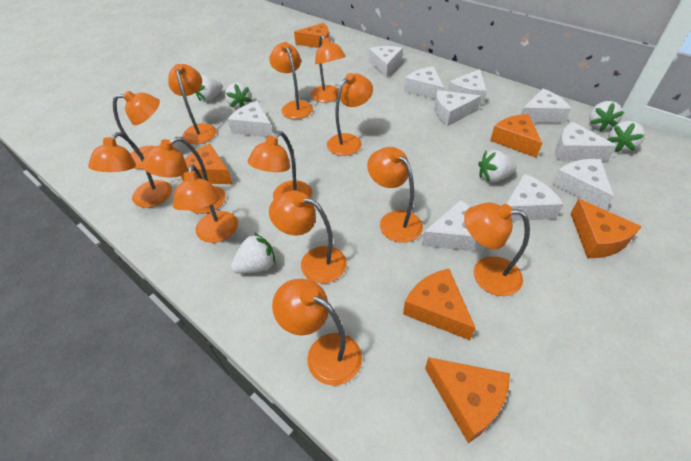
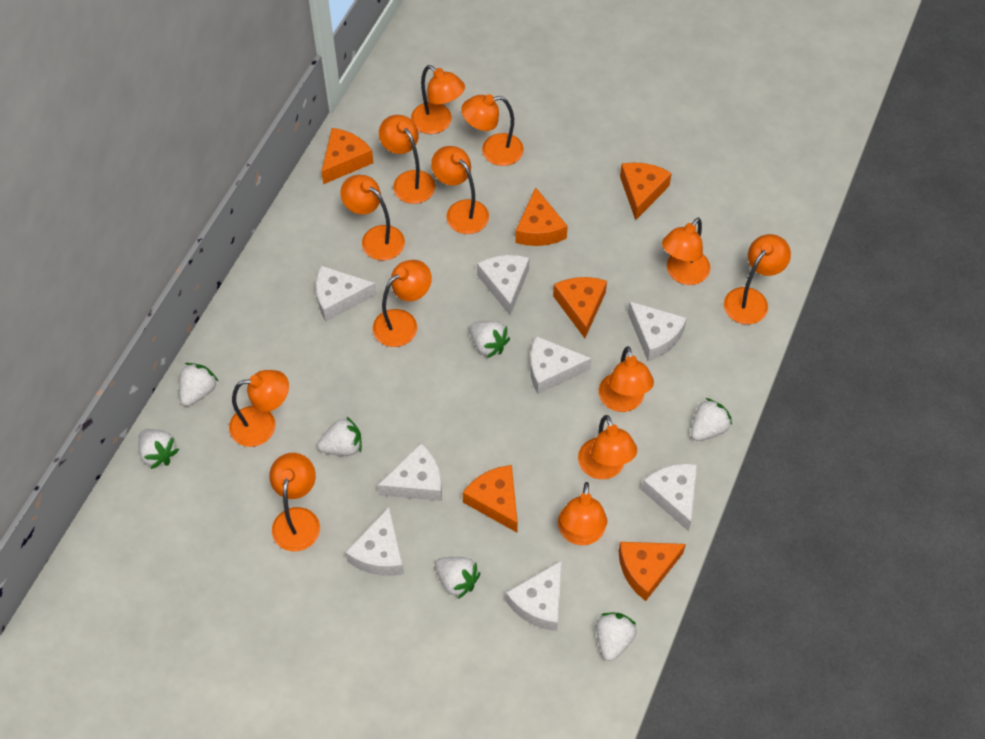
white cheese: [227,101,273,137] [369,46,403,78] [404,66,445,100] [422,200,484,252] [434,90,481,126] [448,69,487,105] [506,174,563,221] [521,89,571,123] [552,159,614,210] [555,122,617,161] = 10 -> [316,265,377,321] [345,507,404,576] [377,443,442,501] [477,255,530,315] [506,560,562,631] [530,336,592,394] [628,301,687,361] [641,463,697,532] = 8
white strawberry: [196,75,223,102] [225,82,252,109] [231,233,276,274] [478,150,517,182] [589,101,624,131] [607,121,645,152] = 6 -> [138,429,179,469] [179,363,219,406] [317,416,362,456] [435,557,480,599] [470,321,510,358] [596,612,637,661] [691,398,732,441] = 7

